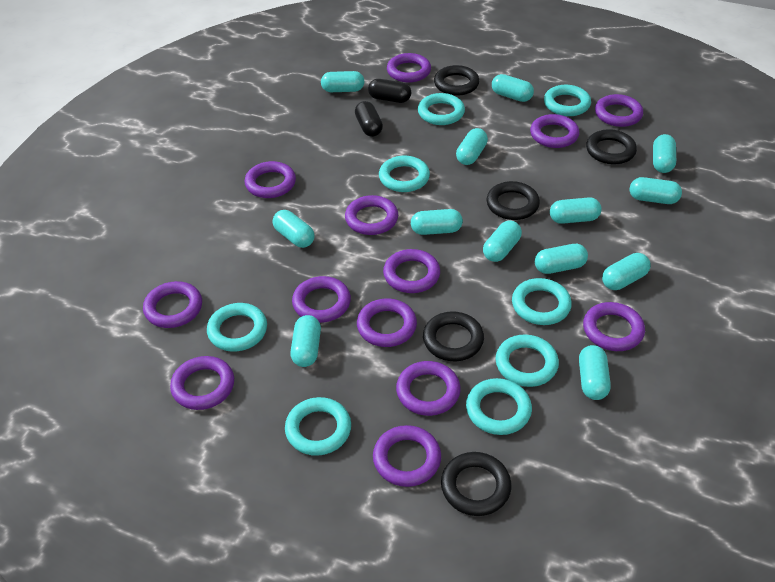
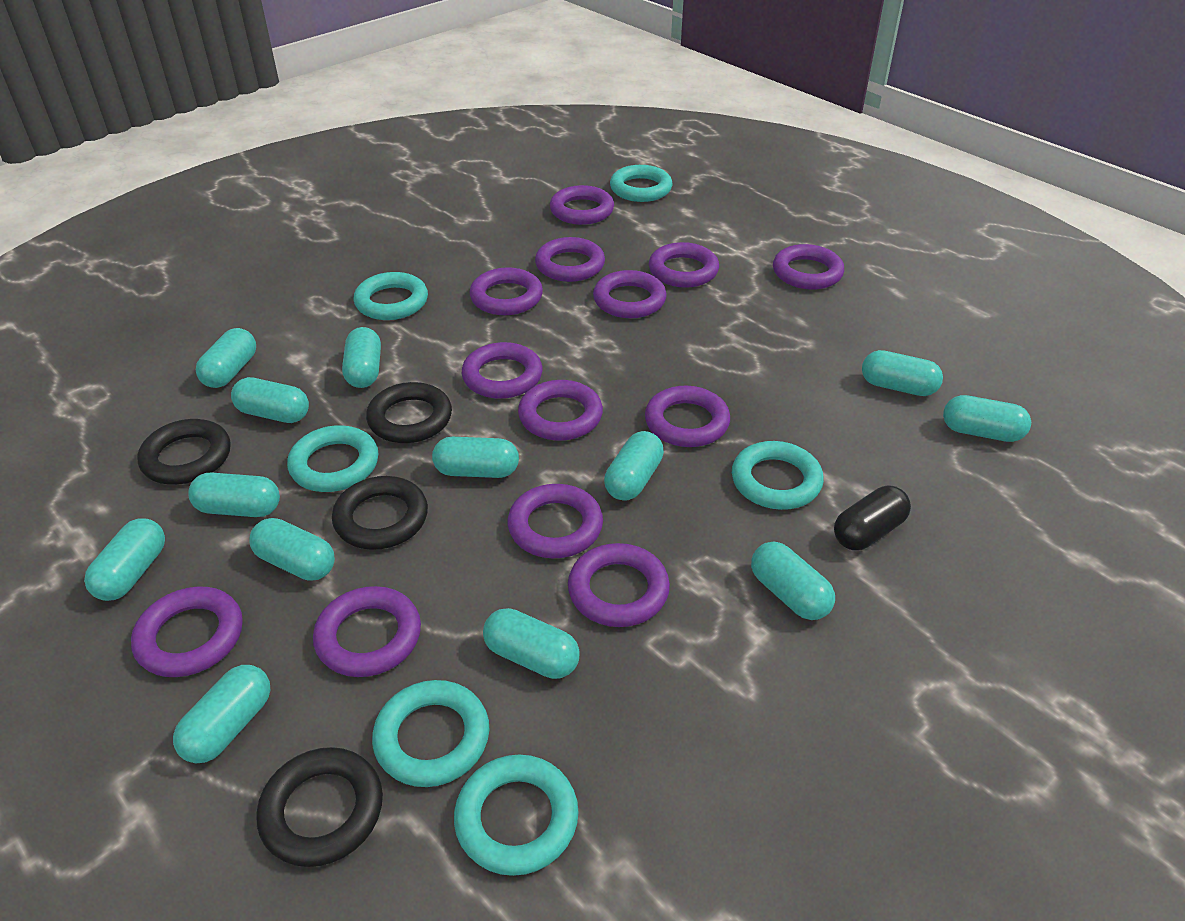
black capsule: [355,101,383,137] [368,79,411,103] = 2 -> [834,486,911,550] = 1
black ring: [423,312,484,361] [434,65,479,96] [441,452,511,516] [487,181,540,220] [586,129,637,164] = 5 -> [137,419,231,485] [256,747,383,867] [332,476,428,550] [366,382,452,443] = 4
turquoise ring: [207,303,267,352] [285,397,351,456] [379,156,430,192] [418,93,465,125] [466,378,532,435] [496,335,559,387] [512,278,572,325] [544,85,591,116] = 8 -> [287,425,379,492] [354,272,428,320] [372,680,489,787] [454,755,579,876] [610,165,672,202] [732,441,824,510] = 6

